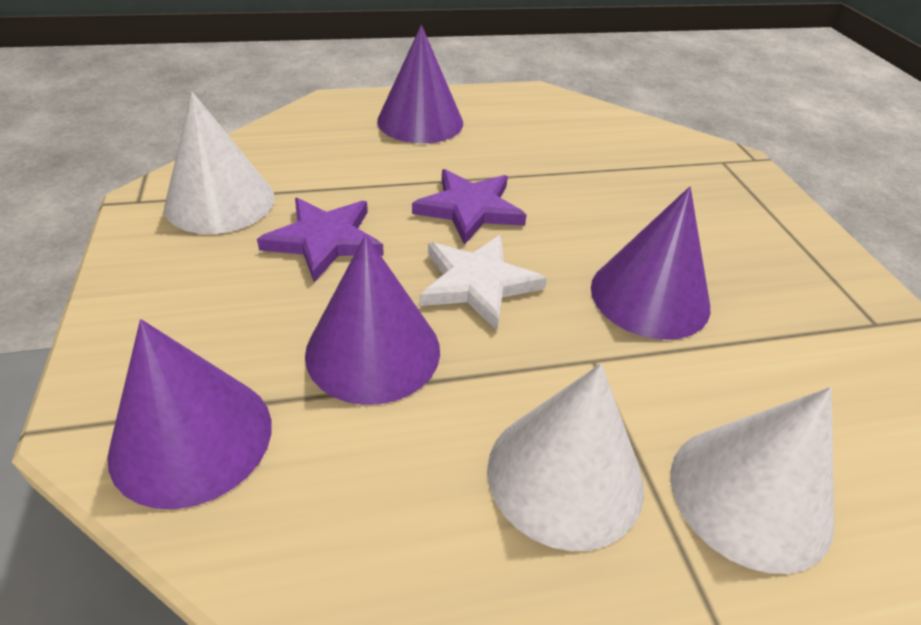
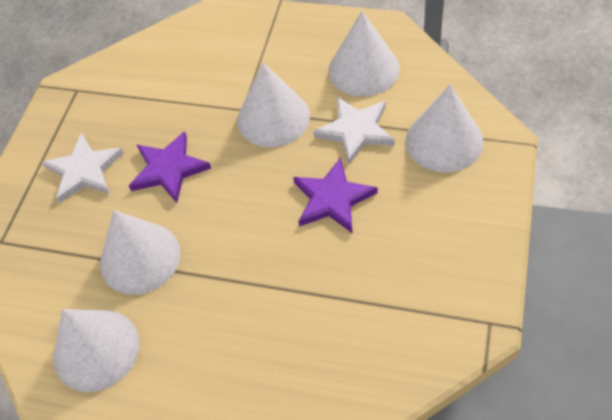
purple cone: [107,319,271,509] [305,234,440,405] [377,25,463,144] [591,186,710,340] = 4 -> none = 0
white cone: [164,92,275,234] [487,363,644,551] [671,387,834,574] = 3 -> [53,309,139,392] [100,210,180,295] [237,62,310,148] [329,11,400,96] [406,85,484,172] = 5
white star: [419,235,547,330] = 1 -> [42,133,124,203] [313,97,395,165] = 2

